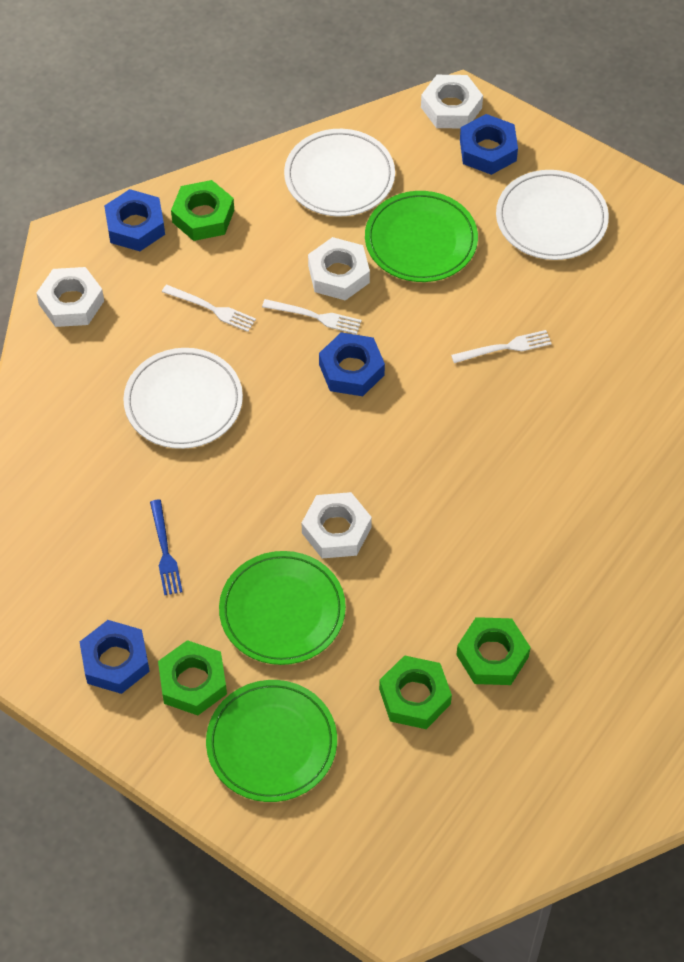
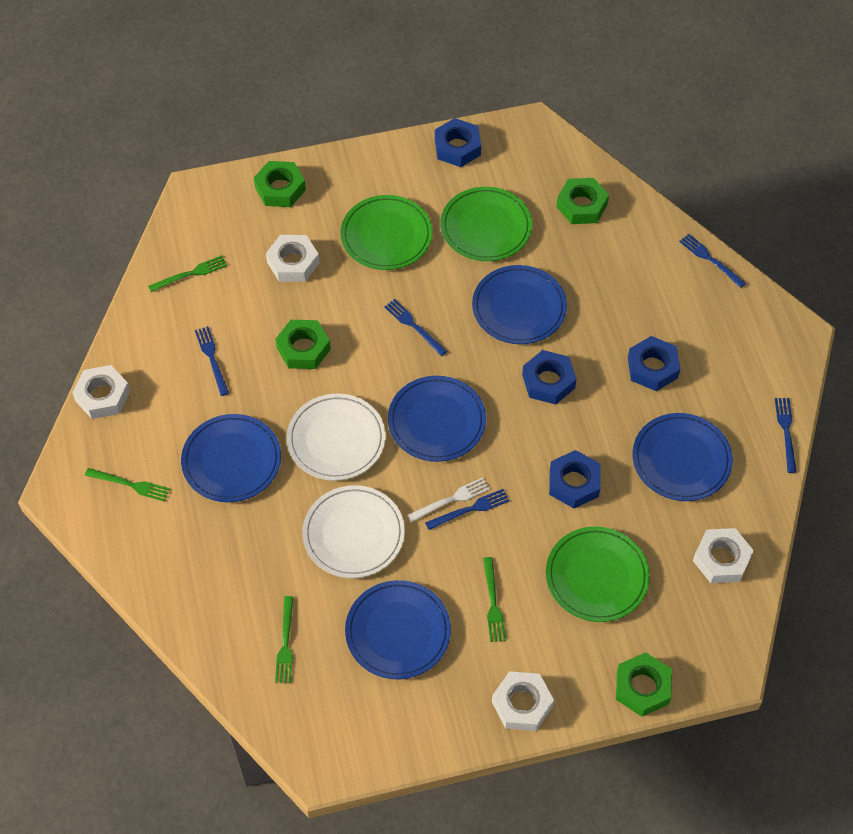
blue fork: [150,499,183,596] = 1 -> [195,326,229,396] [384,299,447,356] [425,489,510,530] [679,234,746,288] [775,398,796,473] = 5
blue plate: none = 0 -> [181,414,281,502] [345,580,451,679] [388,376,486,462] [472,265,567,344] [632,413,733,501] = 5
green fork: none = 0 -> [85,468,170,502] [148,255,227,292] [275,596,293,683] [483,557,506,642] = 4
white fork: [162,285,256,332] [262,299,362,334] [451,330,552,363] = 3 -> [407,477,490,522] = 1
white plate: [123,348,243,449] [284,129,395,217] [496,170,609,260] = 3 -> [287,394,386,481] [302,485,405,578] = 2

